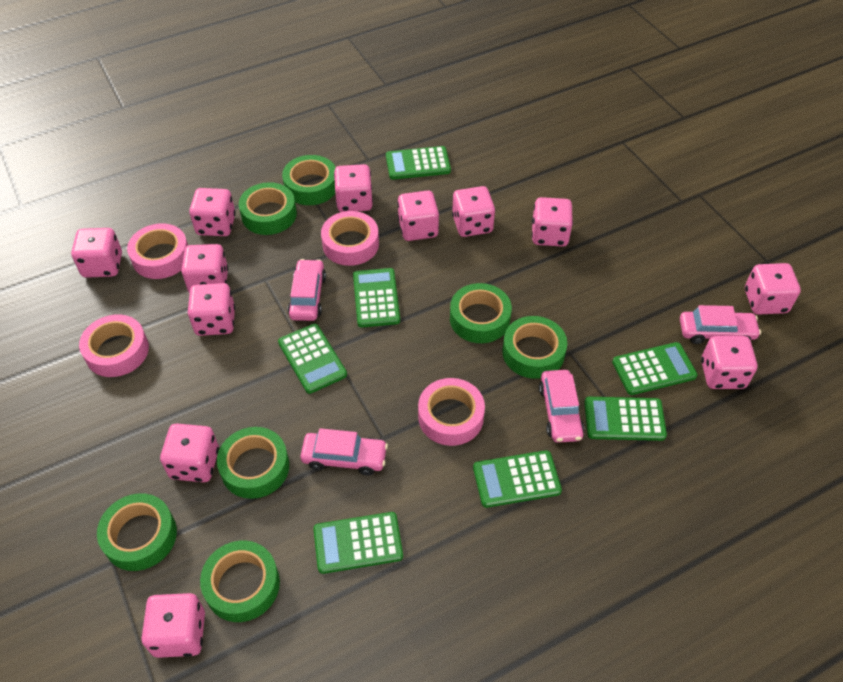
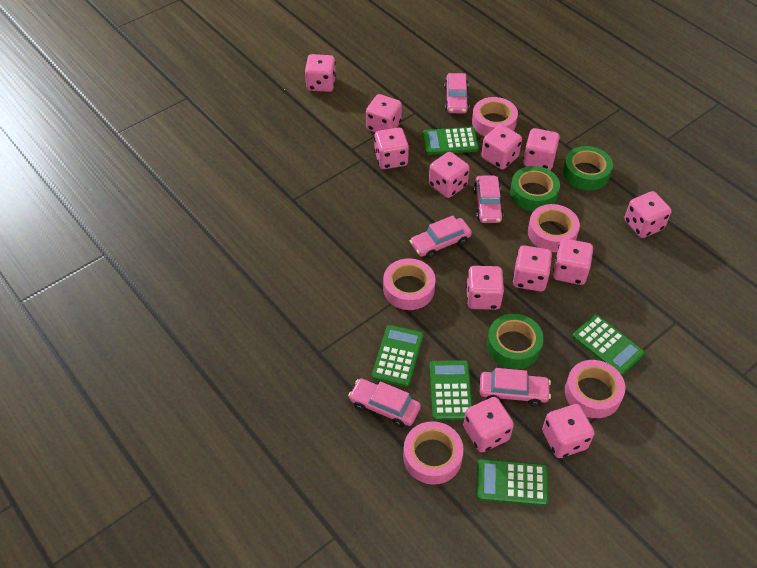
green calculator: [278,323,347,394] [313,512,403,574] [353,268,400,328] [386,146,451,180] [473,450,562,508] [584,397,667,441] [612,342,698,395] = 7 -> [372,325,423,387] [423,127,479,155] [430,360,472,420] [476,459,548,506] [572,315,645,375] = 5
green tape: [97,493,177,571] [200,541,280,622] [217,427,289,499] [239,182,297,235] [282,155,336,205] [450,283,512,343] [502,316,567,379] = 7 -> [487,314,544,369] [510,166,560,211] [563,146,613,191] = 3
pink car: [288,259,326,321] [300,428,388,475] [539,370,584,443] [680,305,761,344] = 4 -> [348,379,421,427] [410,216,472,258] [444,73,469,114] [474,176,504,223] [480,368,551,406] = 5
pink tape: [79,315,149,377] [127,223,188,279] [321,211,379,266] [418,378,485,446] = 4 -> [383,258,436,310] [403,421,464,485] [472,97,518,136] [528,204,580,252] [565,360,625,418] = 5

